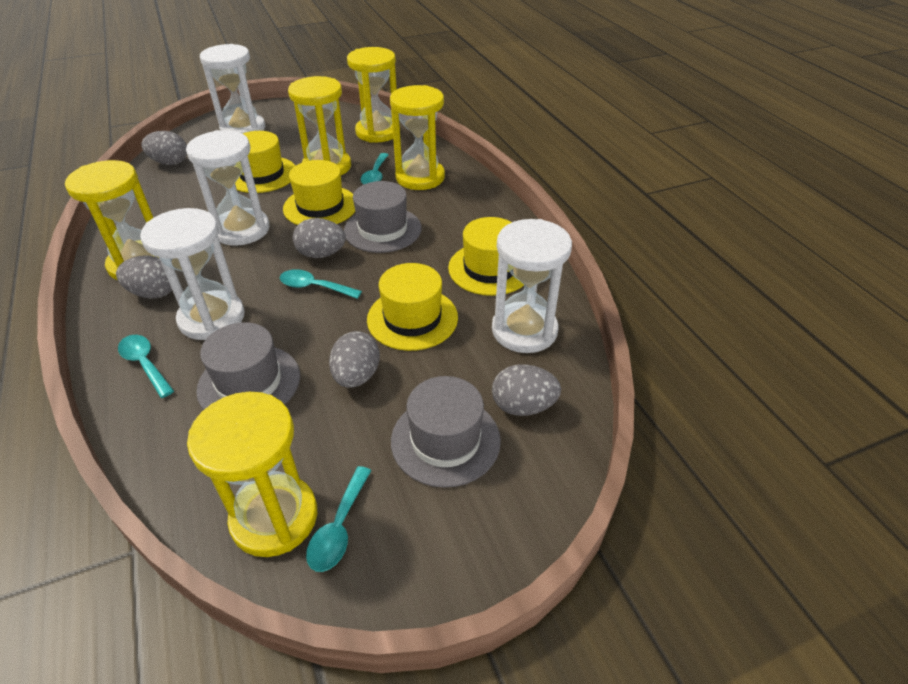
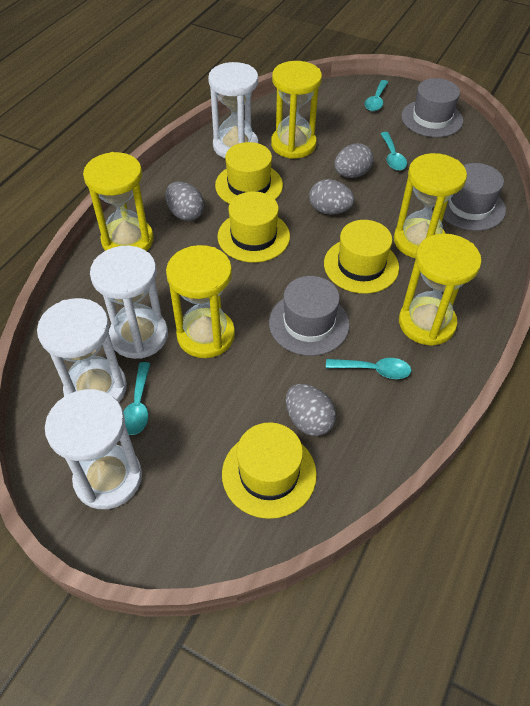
grey egg: [116,255,172,298] [141,131,187,165] [293,218,346,258] [329,331,380,388] [492,364,561,416] = 5 -> [165,181,204,221] [286,384,336,436] [309,179,354,215] [334,143,373,178] = 4

